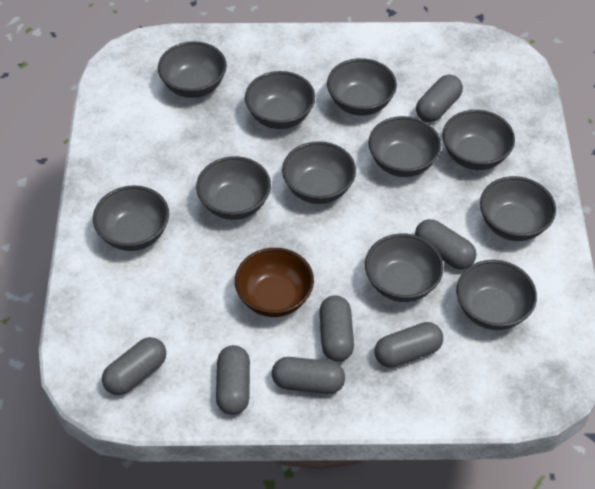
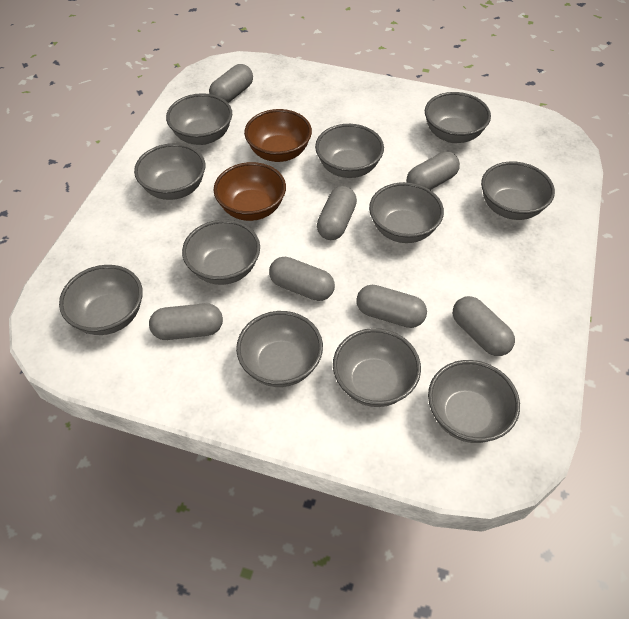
brown bowl: [235,248,314,317] = 1 -> [214,162,286,221] [244,109,312,162] = 2

